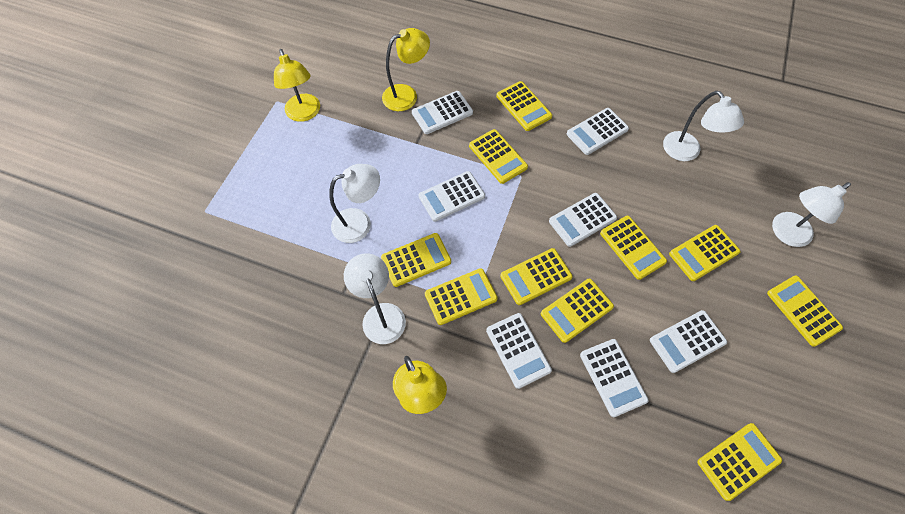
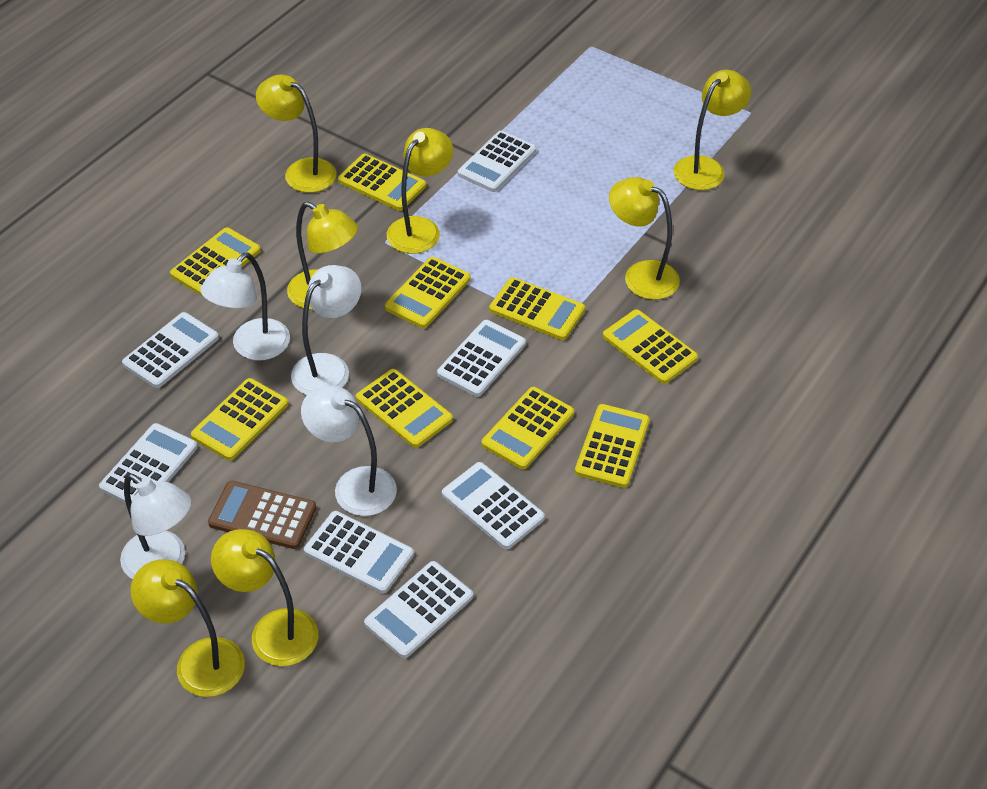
brown calculator: none = 0 -> [208,481,316,549] = 1
yellow calculator: [381,233,451,287] [425,268,498,325] [469,129,528,184] [496,81,552,131] [500,248,573,305] [541,279,614,343] [600,216,667,280] [669,225,741,281] [697,423,782,501] [767,275,843,347] = 10 -> [170,227,261,296] [191,378,288,461] [338,154,426,211] [356,369,453,448] [385,257,471,328] [481,387,574,470] [489,277,585,340] [575,404,650,488] [603,309,698,384] = 9
yellow lamp: [274,49,320,122] [382,28,430,111] [393,356,447,414] = 3 -> [131,559,245,697] [211,529,318,666] [256,75,337,193] [287,202,358,310] [387,128,453,254] [609,177,680,300] [674,70,751,190] = 7

